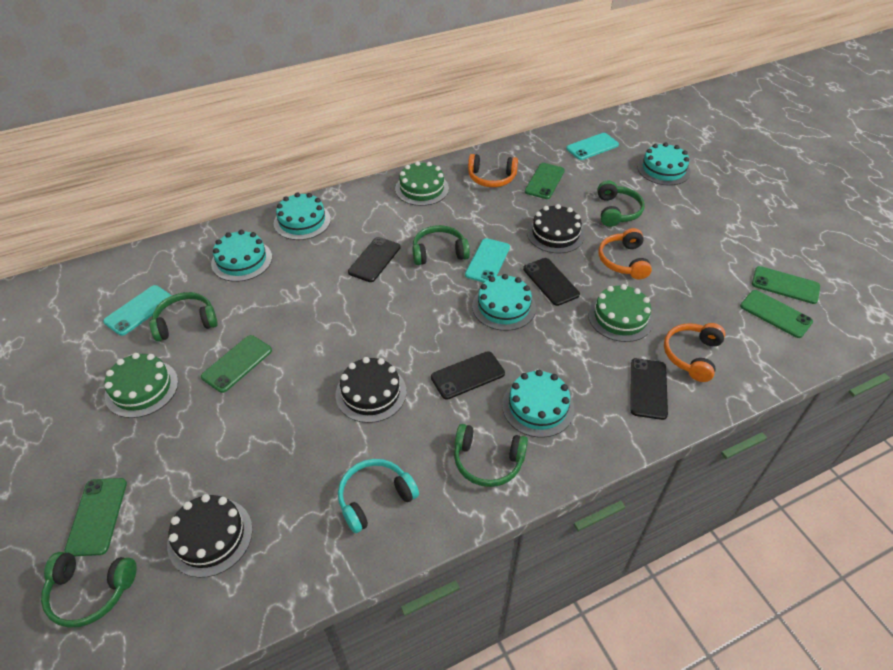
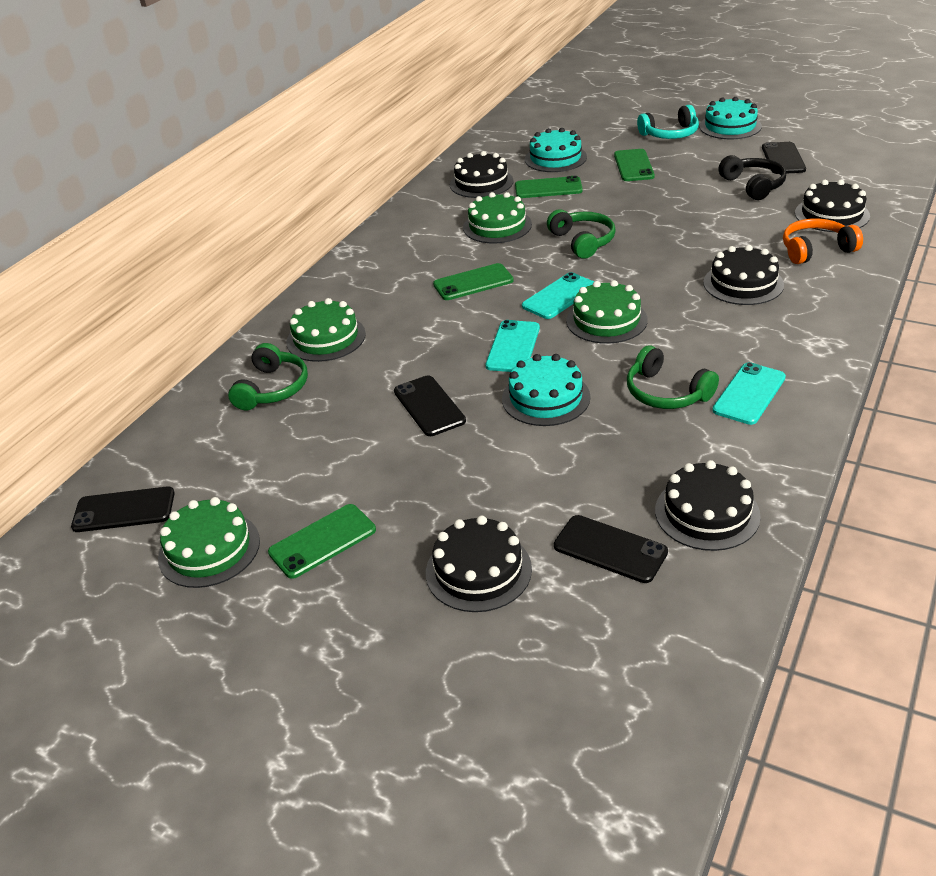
black cake: [167,494,253,578] [335,357,406,423] [527,204,585,253] = 3 -> [426,516,532,612] [450,151,514,198] [655,460,761,551] [703,245,784,305] [795,180,870,232] = 5
black headphones: none = 0 -> [718,155,786,200] = 1
green cake: [105,353,178,418] [395,161,449,206] [588,284,654,342] = 3 -> [158,497,260,588] [286,298,366,362] [463,192,532,243] [566,280,648,344] = 4
green headphones: [41,552,137,628] [149,292,218,342] [412,225,470,265] [454,424,528,487] [597,181,645,227] = 5 -> [228,343,308,410] [547,209,616,259] [627,345,719,409] = 3
green phone: [64,478,127,556] [201,335,272,393] [525,163,565,199] [740,290,813,338] [752,266,820,304] = 5 -> [268,504,376,579] [433,263,514,300] [515,176,583,198] [614,149,655,181] = 4
orange headphones: [468,154,518,187] [599,228,652,279] [664,323,726,382] = 3 -> [783,218,863,264] = 1
turquoise cake: [211,230,272,282] [274,192,331,240] [472,274,536,331] [502,370,575,438] [637,142,691,186] = 5 -> [502,354,591,426] [525,128,587,172] [699,97,762,139] = 3

